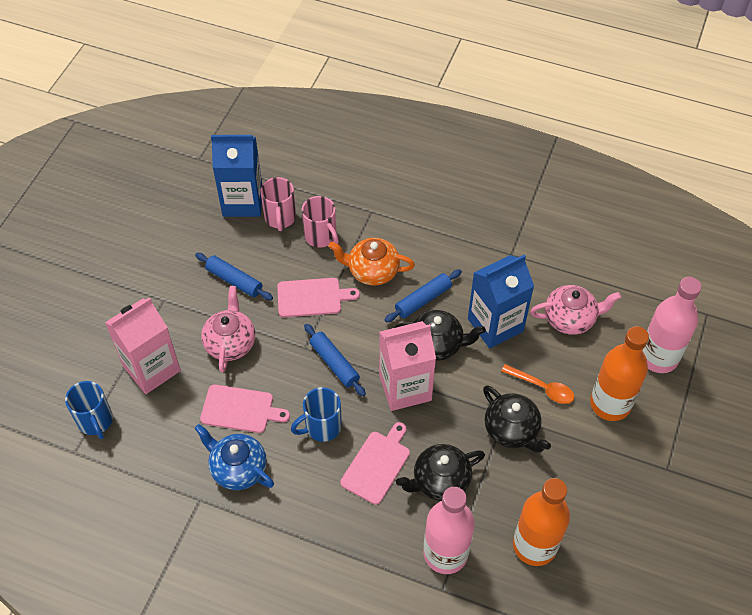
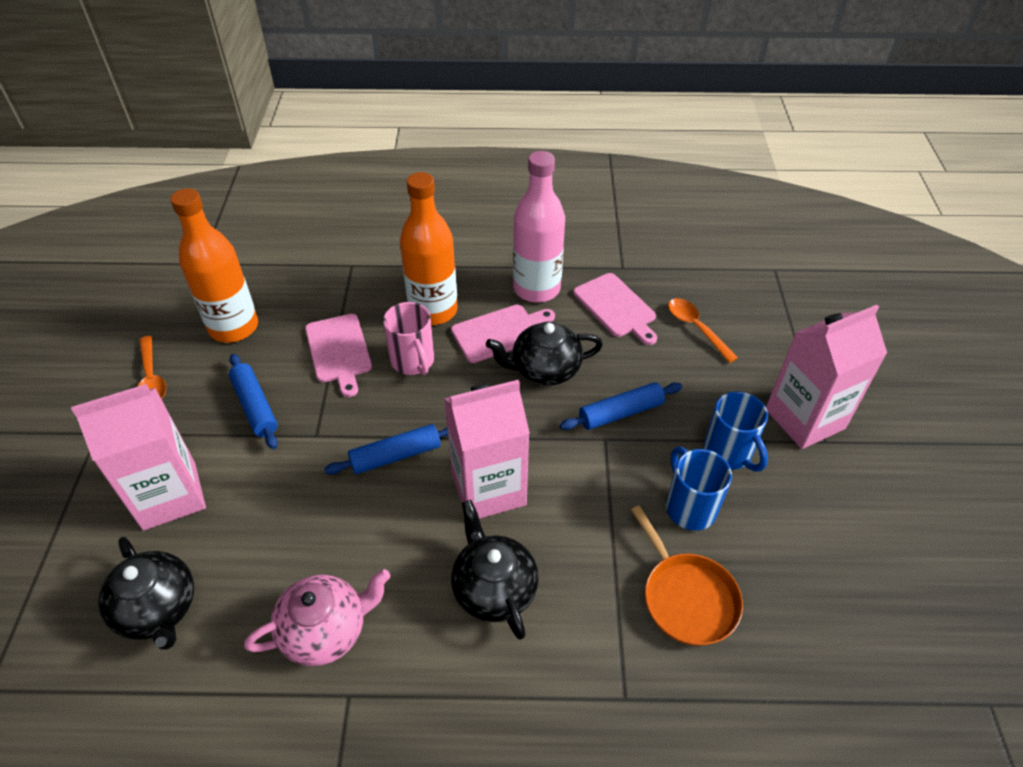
blue carton: [211,135,262,217] [468,255,534,348] = 2 -> none = 0
blue teapot: [194,424,274,490] = 1 -> none = 0
orange pan: none = 0 -> [631,506,743,646] = 1
orange spoon: [501,364,574,404] = 1 -> [138,336,166,399] [668,298,738,363] = 2
orange teapot: [329,238,415,286] = 1 -> none = 0
pink bottle: [423,487,475,574] [643,277,701,373] = 2 -> [513,151,565,303] = 1
pink carton: [105,297,181,394] [379,321,436,411] = 2 -> [71,384,206,531] [444,380,530,519] [766,305,887,449] = 3
pink mug: [260,177,296,231] [302,196,339,248] = 2 -> [383,302,434,375] = 1
pink teapot: [201,286,255,373] [530,285,621,335] = 2 -> [244,569,391,666] = 1

